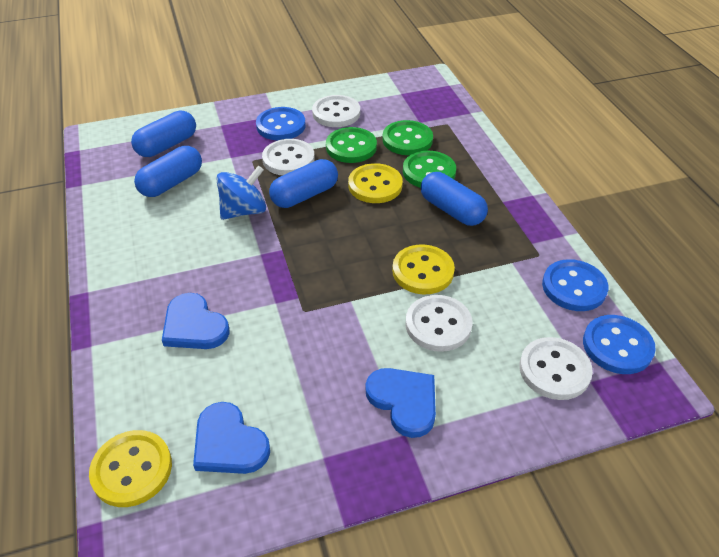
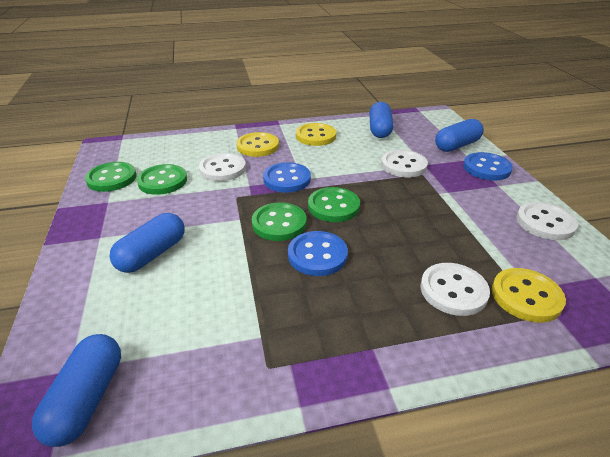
blue heart: [162,293,230,349] [193,402,270,474] [366,368,436,438] = 3 -> none = 0
blue spinning top: [216,166,266,220] = 1 -> none = 0
green button: [326,127,377,163] [382,120,433,155] [403,151,456,188] = 3 -> [85,162,136,192] [137,164,187,195] [252,203,306,241] [308,187,360,222] = 4

